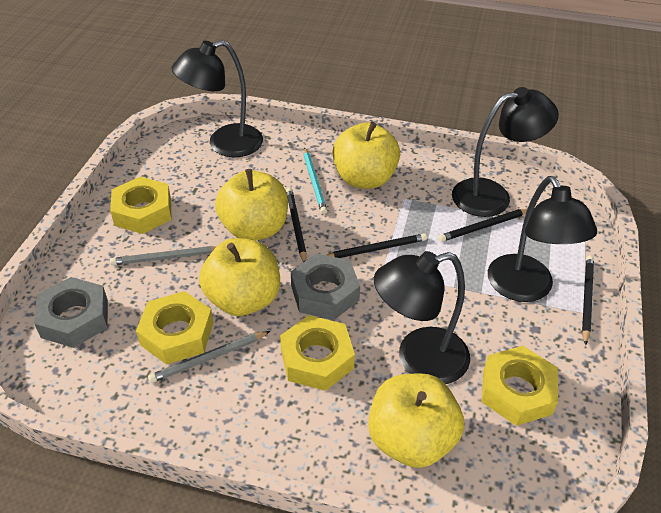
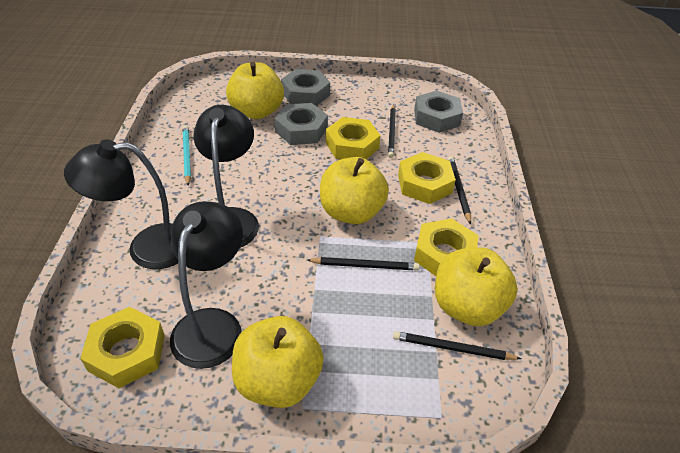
black lamp: [172,40,263,157] [374,251,470,384] [452,87,559,217] [488,176,597,302] = 4 -> [64,139,178,269] [170,201,243,369] [194,105,259,248] = 3
grey nut: [34,277,108,348] [291,253,360,320] = 2 -> [274,103,328,145] [281,69,330,106] [414,91,463,133] = 3
grey pencil: [110,246,216,265] [148,331,270,383] = 2 -> none = 0

